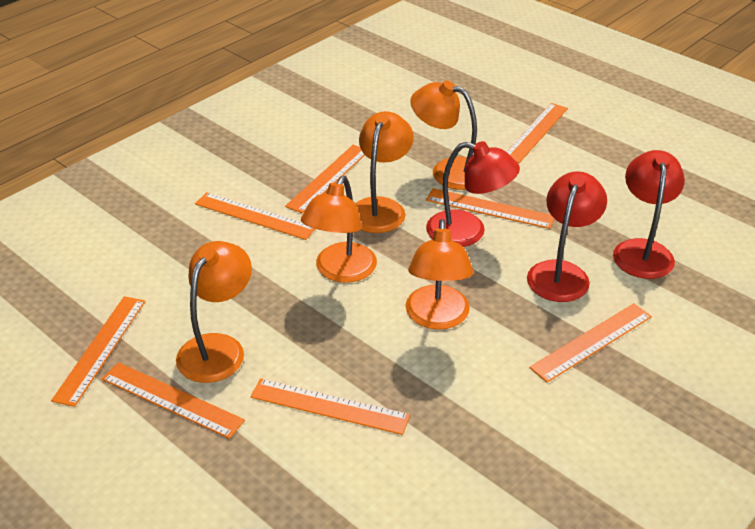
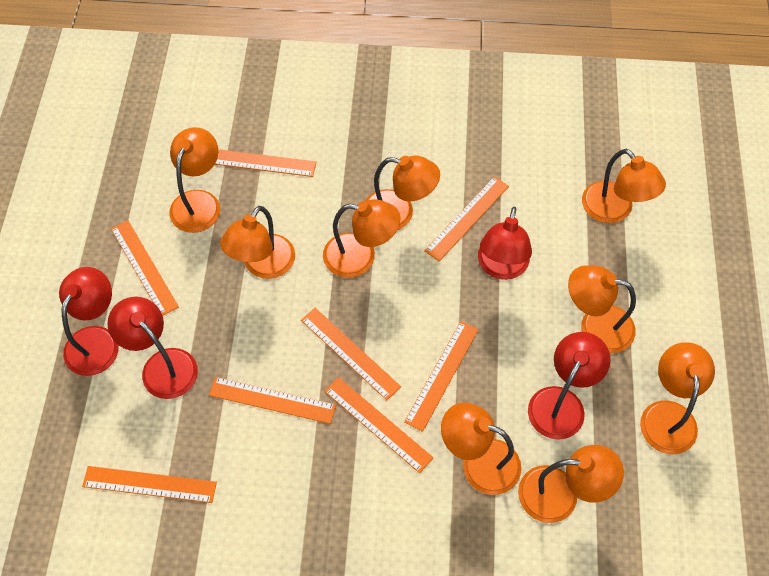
orange lamp: [176,241,252,383] [301,176,377,283] [355,111,414,233] [406,219,473,330] [410,80,477,190] = 5 -> [169,127,220,233] [220,206,295,279] [323,199,401,278] [365,156,440,230] [441,402,521,495] [518,445,624,523] [568,265,636,353] [582,149,666,223] [640,342,715,454] = 9
red lamp: [426,141,520,247] [527,171,607,302] [613,150,685,279] = 3 -> [59,267,119,376] [107,297,198,399] [478,207,532,280] [528,332,611,440] = 4

